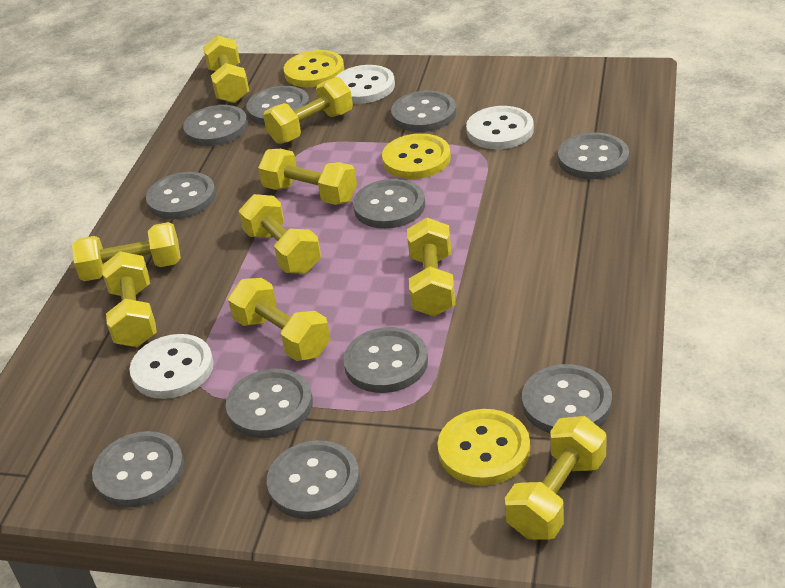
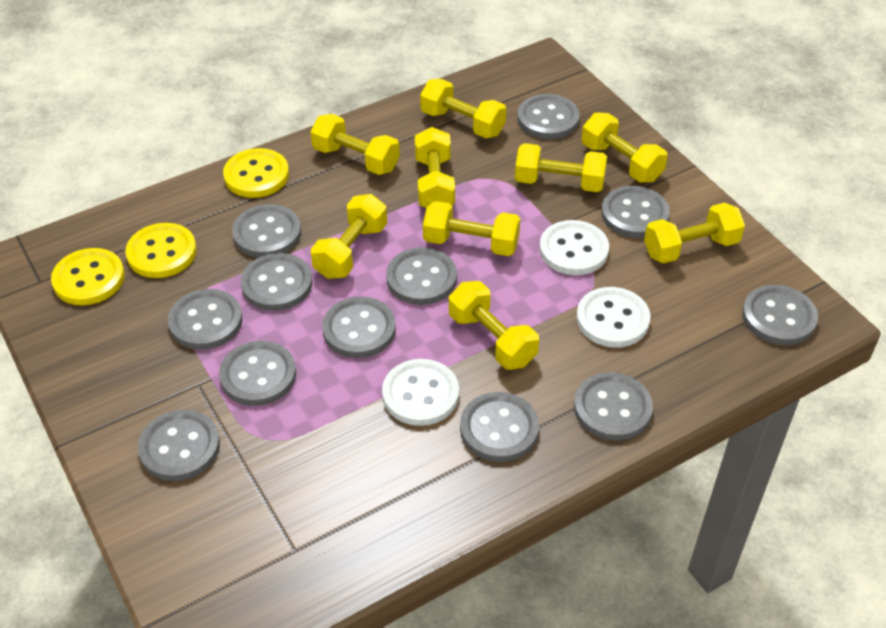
grey button: [92,431,184,508] [146,172,216,219] [183,105,248,146] [226,368,313,438] [246,86,310,125] [267,440,360,519] [343,327,428,393] [353,179,425,229] [391,91,456,132] [522,364,612,433] [558,133,629,179] = 11 -> [138,409,220,481] [168,289,243,350] [219,341,296,406] [232,204,301,258] [241,253,312,311] [322,296,396,358] [386,247,457,305] [460,392,539,462] [517,94,579,139] [574,372,653,441] [601,186,670,238] [742,285,818,345] = 12

